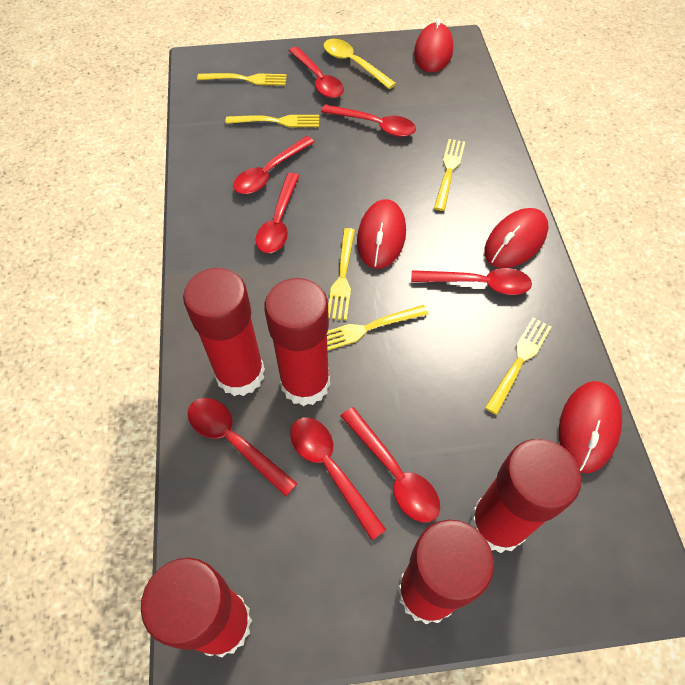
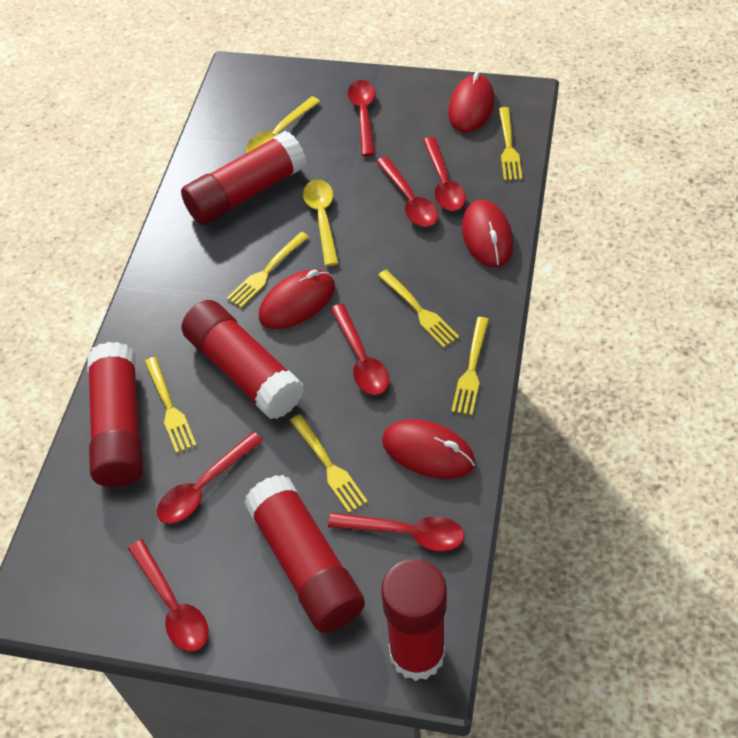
red spoon: [188,398,298,497] [233,136,315,194] [256,173,299,253] [289,47,344,98] [290,417,386,540] [321,104,416,137] [341,407,440,522] [411,268,532,295] = 8 -> [128,540,209,651] [157,432,263,524] [328,512,465,551] [331,304,389,395] [348,80,376,156] [376,156,438,227] [423,137,466,211] = 7
yellow spoon: [323,39,396,89] = 1 -> [246,96,321,153] [303,179,339,266] = 2

